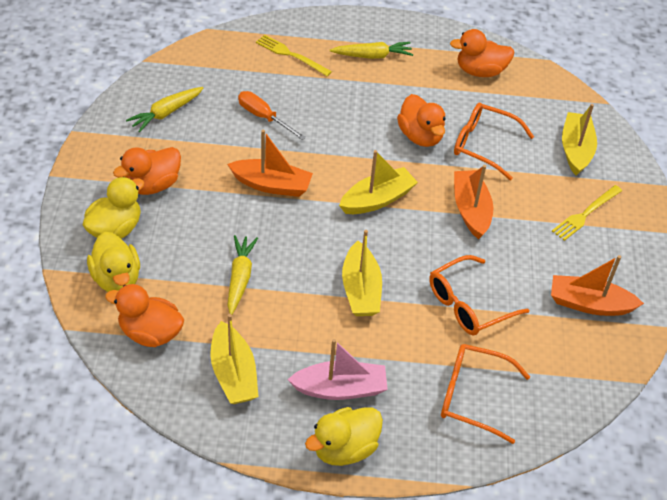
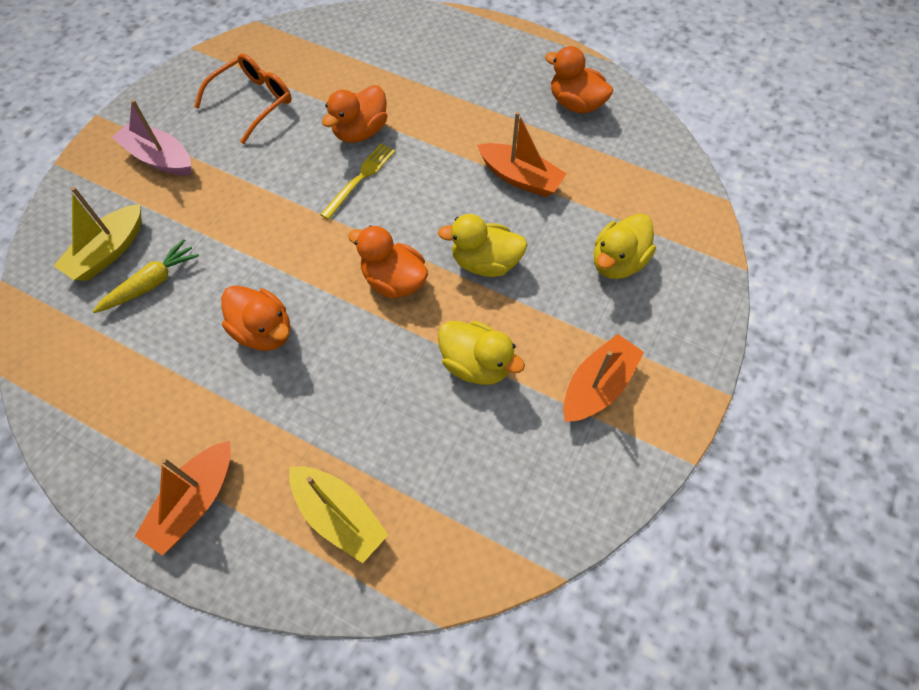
orange glasses: [429,255,529,336] [441,344,530,444] [454,103,534,180] = 3 -> [194,54,292,144] = 1
orange screwdriver: [238,91,306,140] = 1 -> none = 0
yellow boat: [210,314,259,404] [339,150,418,214] [342,230,382,316] [562,104,597,175] = 4 -> [53,187,142,281] [289,466,389,563] = 2
yellow carrot: [126,87,203,133] [227,235,258,315] [330,42,413,59] = 3 -> [92,239,199,313] = 1
yellow fork: [256,35,332,76] [552,185,622,241] = 2 -> [320,144,395,220] = 1

